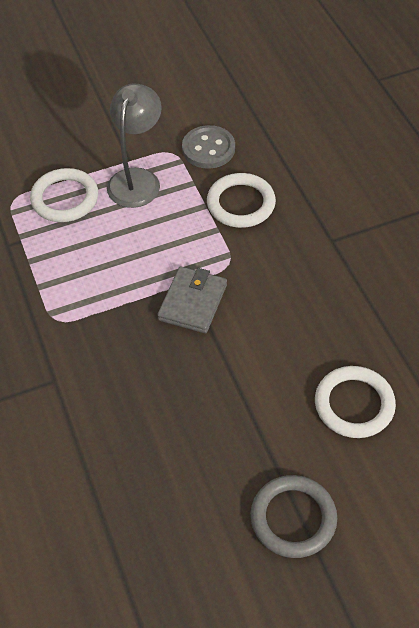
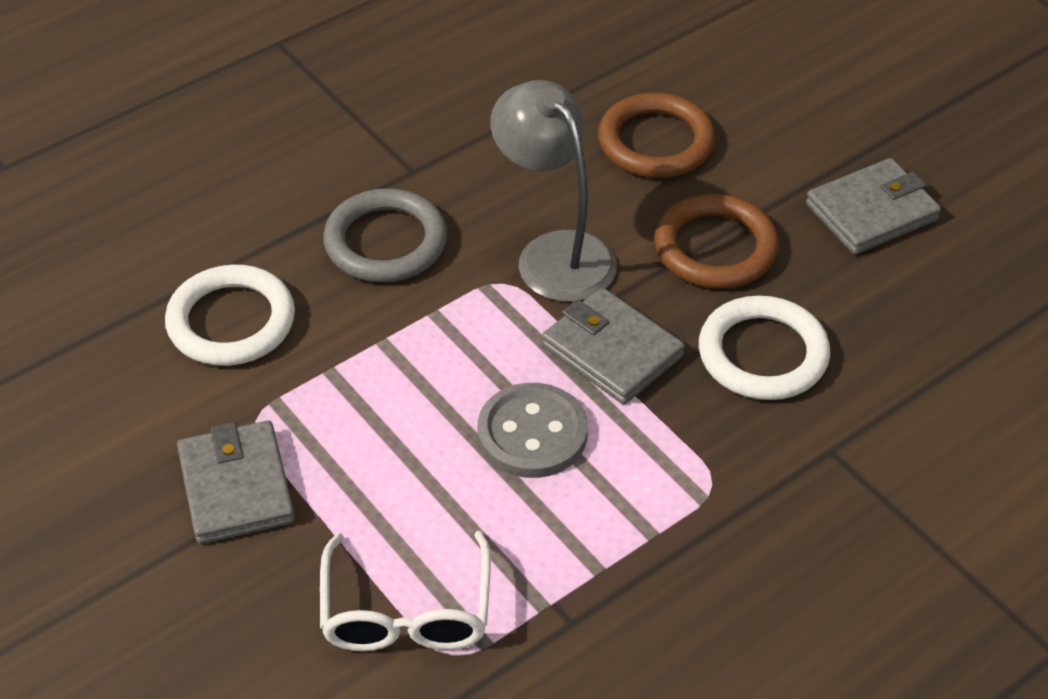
brown ring: none = 0 -> [598,92,716,178] [654,194,779,288] = 2
grey wallet: [157,266,227,333] = 1 -> [177,420,295,544] [542,288,685,404] [806,158,941,255] = 3
white glasses: none = 0 -> [320,531,491,651] = 1
white ring: [30,168,98,222] [207,173,276,228] [315,366,396,438] = 3 -> [165,265,295,366] [699,295,830,400] = 2

